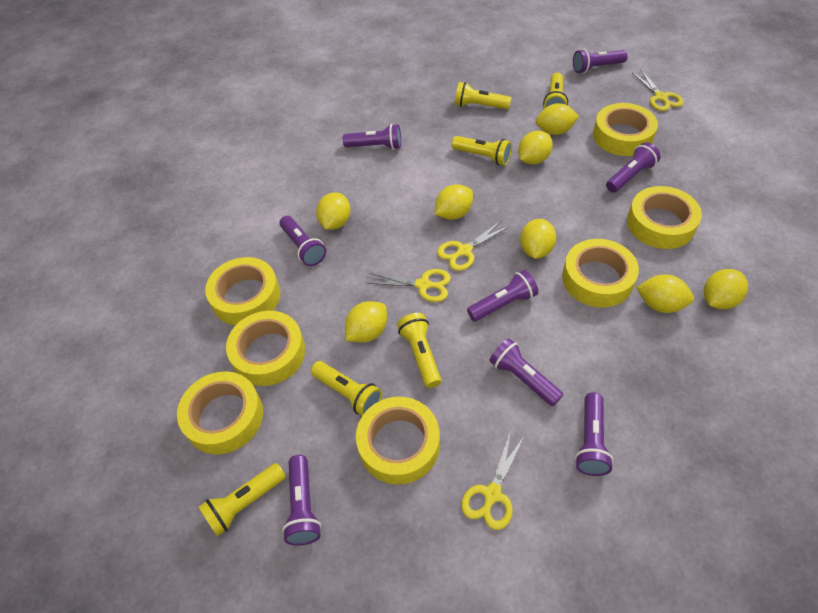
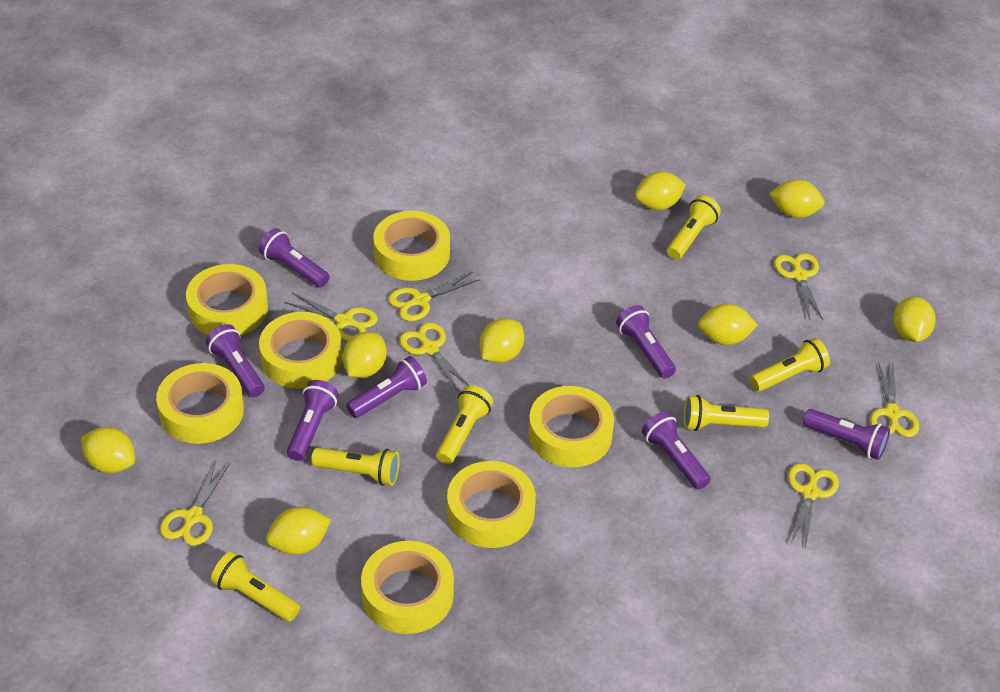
purple flashlight: [280,216,326,266] [282,455,321,546] [343,124,401,150] [467,270,538,321] [489,338,563,406] [573,49,628,73] [575,392,614,476] [606,142,661,193] = 8 -> [206,324,264,397] [259,228,330,288] [287,380,339,461] [346,356,427,418] [616,305,676,379] [642,411,711,490] [803,409,890,460] = 7
yellow scissors: [367,269,451,302] [437,220,509,271] [461,431,524,530] [632,70,684,111] = 4 -> [160,461,230,546] [285,293,378,341] [388,272,480,321] [399,322,469,392] [774,253,823,320] [788,463,839,550] [870,362,919,437] = 7

